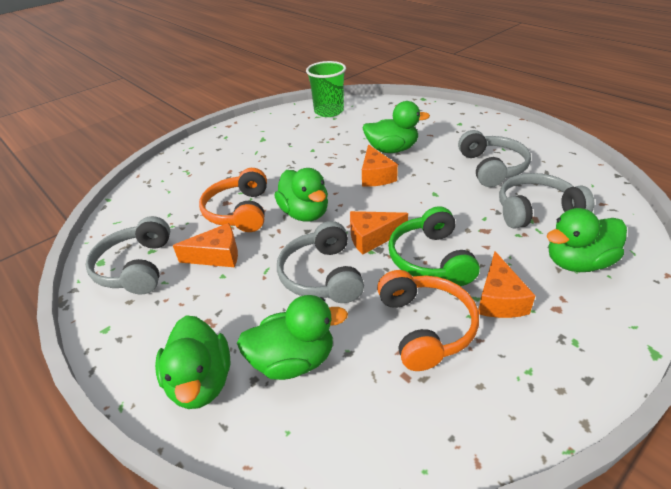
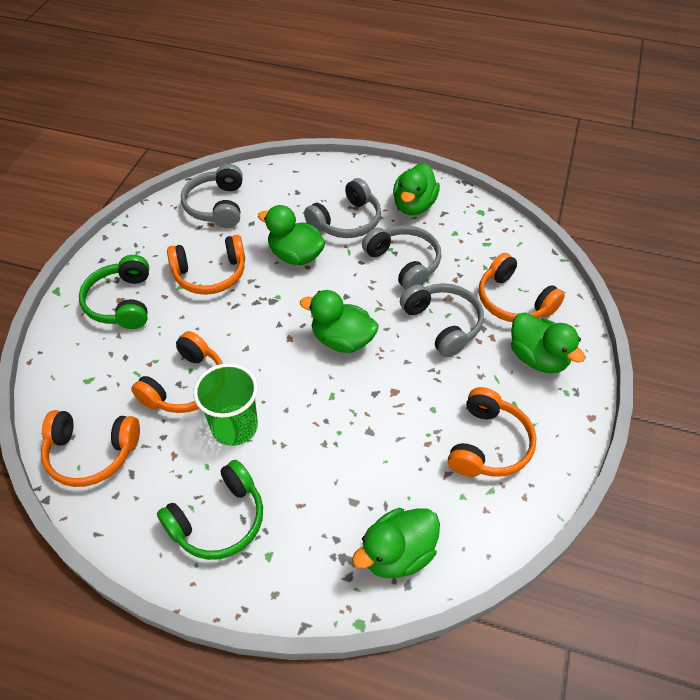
green headphones: [388,206,480,286] = 1 -> [79,255,149,329] [157,460,263,560] = 2
orange cheese: [173,223,238,267] [350,211,408,255] [362,144,398,187] [478,251,535,318] = 4 -> none = 0
orange headphones: [199,168,267,232] [377,270,479,371] = 2 -> [41,410,140,487] [131,331,223,413] [167,235,245,295] [448,387,537,477] [479,253,565,322] = 5

